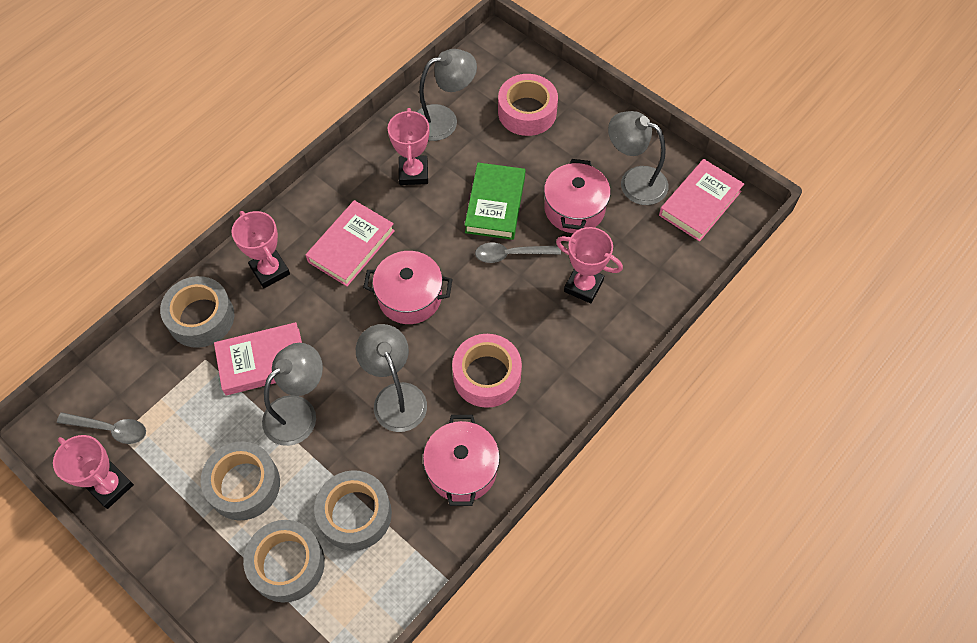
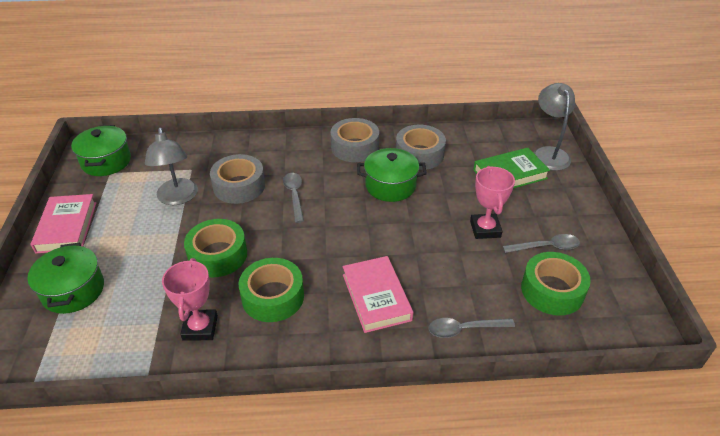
green pot: none = 0 -> [27,243,104,314] [71,125,131,176] [357,148,427,202] = 3
green tape: none = 0 -> [184,219,247,277] [239,258,304,322] [521,252,591,315] = 3
grey lamp: [262,343,323,446] [356,324,427,432] [416,49,477,141] [608,111,668,205] = 4 -> [145,128,198,205] [533,83,575,171] = 2
grey spoon: [57,412,146,444] [475,243,561,263] = 2 -> [283,173,304,223] [429,318,515,338] [503,234,580,253] = 3
grey tape: [160,276,234,348] [200,441,280,521] [243,520,325,602] [314,470,392,551] = 4 -> [210,154,265,204] [330,118,379,162] [396,125,446,170] = 3
pink book: [214,322,302,395] [306,200,395,286] [659,159,744,242] = 3 -> [31,194,96,253] [343,256,413,333] = 2
pink pot: [363,251,452,324] [423,415,500,506] [544,159,611,233] = 3 -> none = 0
pink tape: [452,334,522,408] [498,74,558,136] = 2 -> none = 0
pink trophy: [53,435,134,509] [231,211,290,288] [388,108,429,185] [556,227,623,304] = 4 -> [162,258,218,341] [470,166,515,239] = 2

